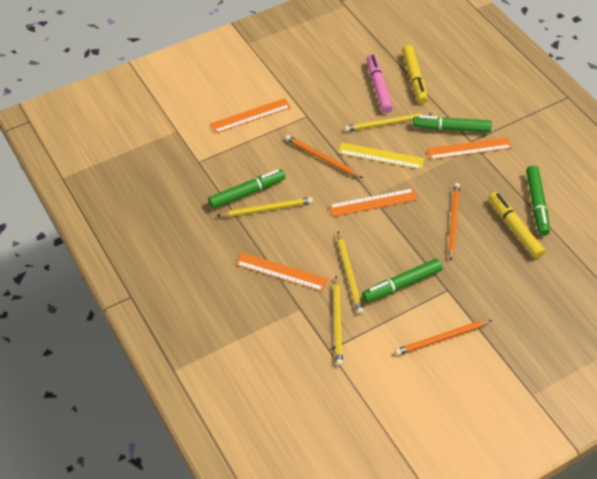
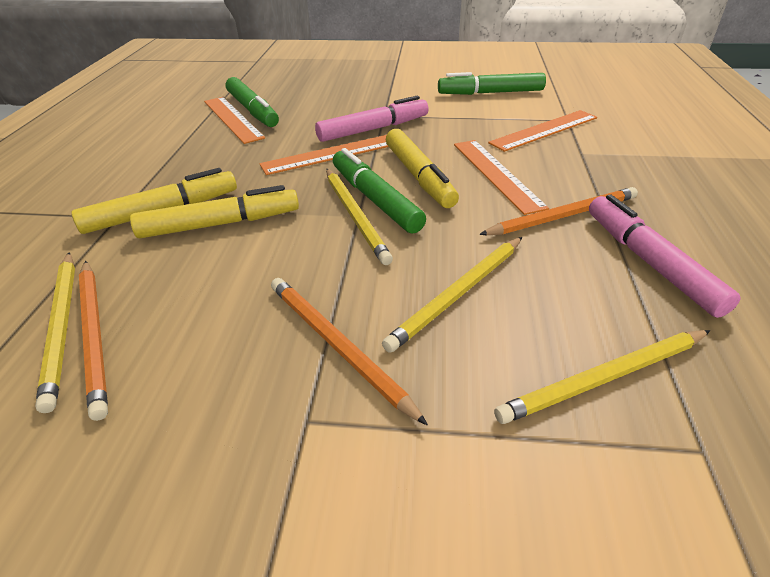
green marker: [208,169,285,209] [362,258,443,302] [413,115,492,133] [526,165,550,236] = 4 -> [226,77,279,127] [333,148,426,234] [438,72,546,95] = 3
pink marker: [367,54,393,113] = 1 -> [315,96,429,142] [589,194,741,318] = 2
yellow marker: [402,45,428,103] [489,192,545,258] = 2 -> [72,168,237,234] [130,185,299,238] [386,129,459,208] = 3
yellow ruler: [338,143,424,170] = 1 -> none = 0

